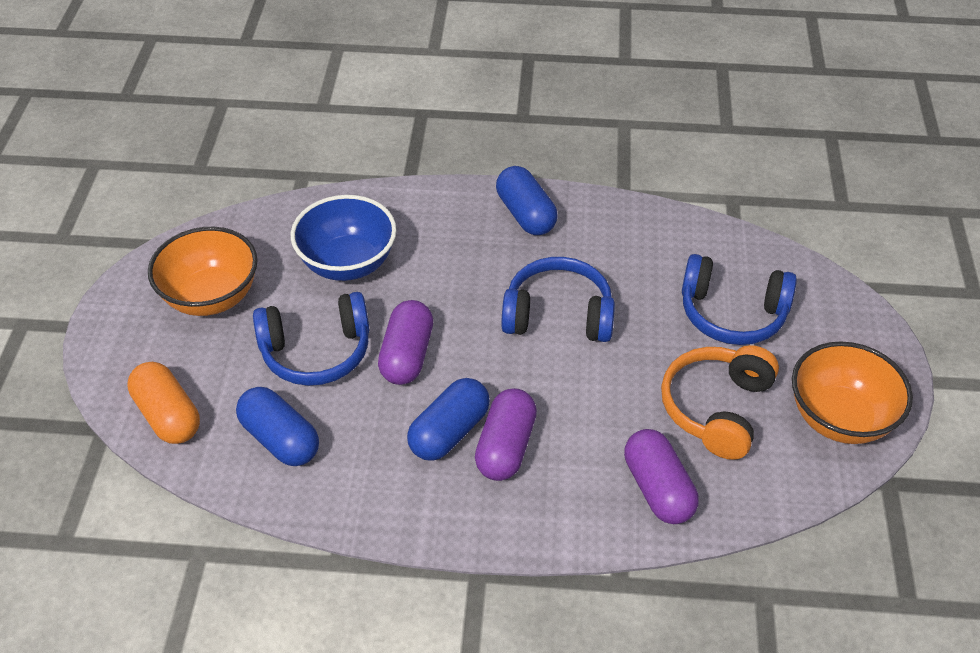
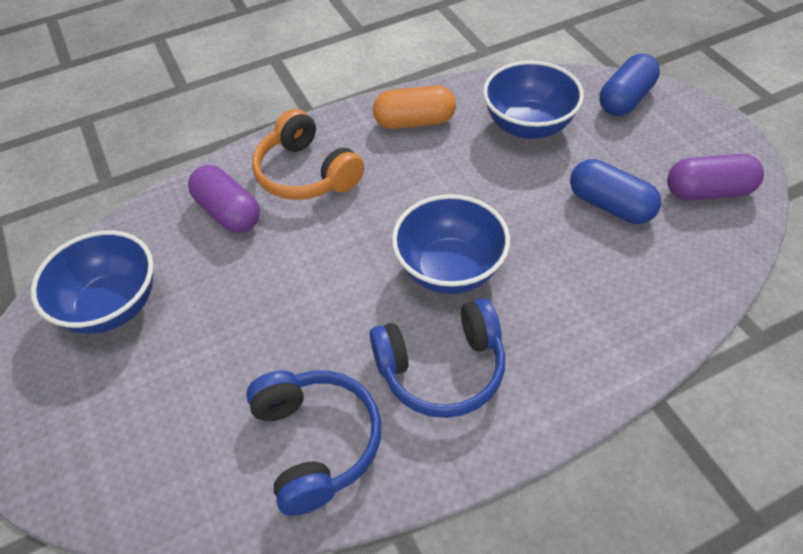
blue bowl: [291,195,396,281] = 1 -> [31,231,153,334] [392,194,510,294] [483,61,584,139] = 3
blue capsule: [236,387,319,466] [407,378,490,461] [496,166,558,235] = 3 -> [570,159,661,224] [600,54,660,116] = 2
blue headphones: [253,292,369,386] [501,257,615,342] [682,254,797,345] = 3 -> [246,371,382,516] [370,298,505,418] = 2
orange bowl: [148,227,258,316] [792,342,913,444] = 2 -> none = 0
purple capsule: [378,300,433,385] [475,388,537,481] [624,429,699,524] = 3 -> [188,165,260,233] [667,154,764,200] = 2

